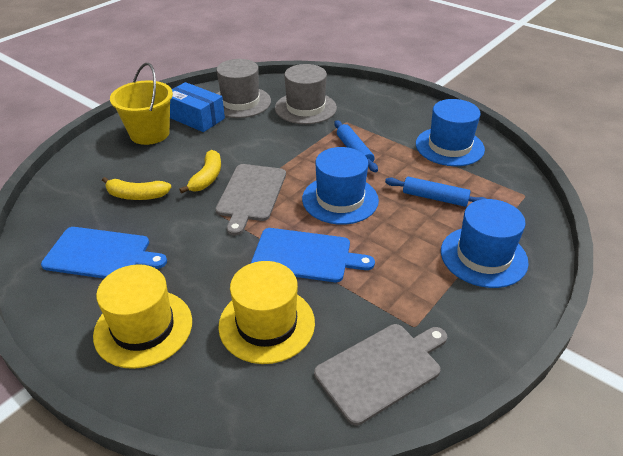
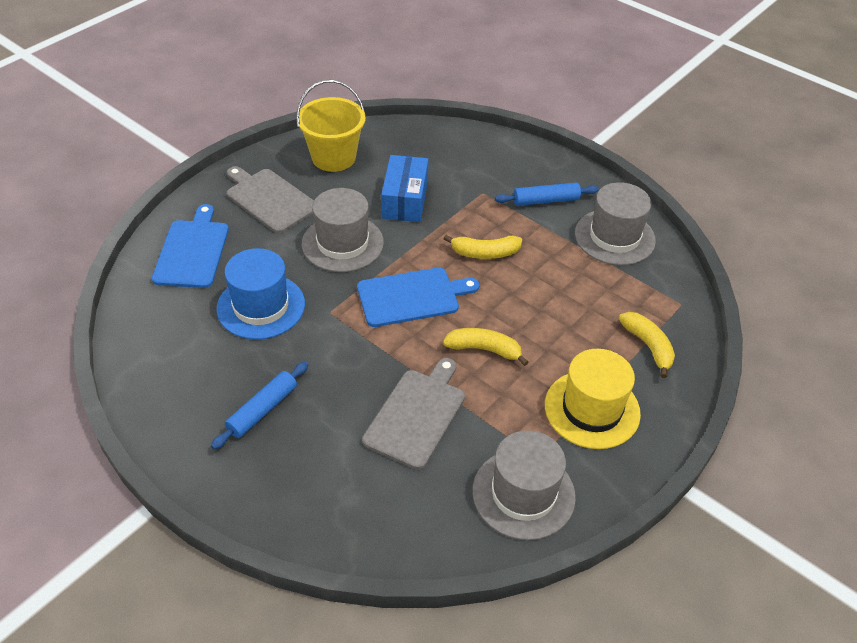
blue hat: [302,147,379,225] [416,99,485,166] [441,199,529,288] = 3 -> [216,248,305,340] = 1
grey hat: [216,59,271,118] [275,64,337,124] = 2 -> [302,188,384,272] [472,430,576,540] [575,182,656,265] = 3
yellow banana: [102,177,171,200] [179,150,221,193] = 2 -> [443,328,528,366] [444,235,522,259] [619,312,675,378] = 3
yellow hat: [93,264,192,369] [218,261,315,364] = 2 -> [545,349,641,449] = 1

